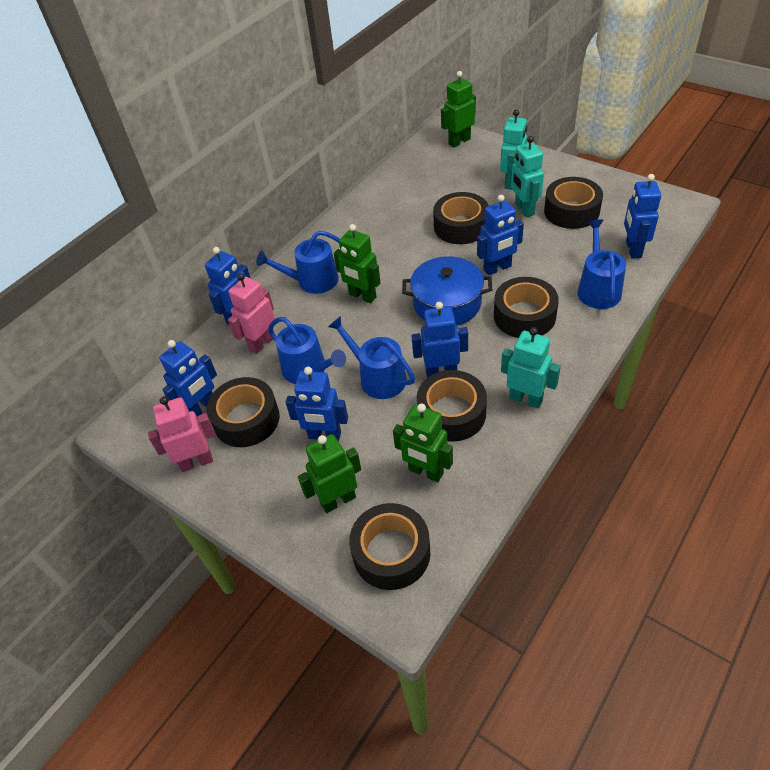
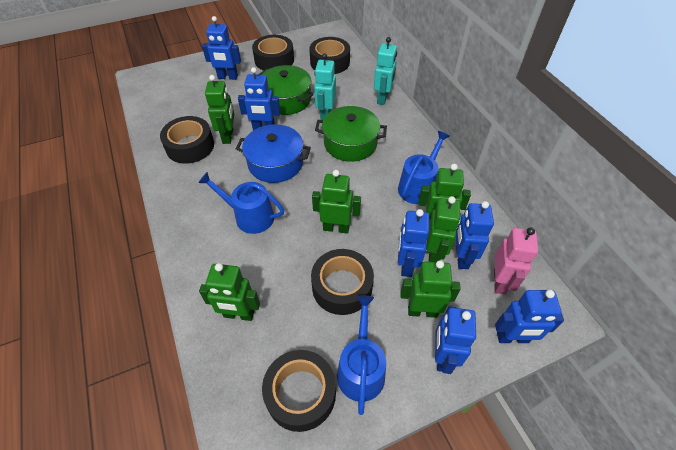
black tape: [207,377,280,447] [349,503,430,590] [417,370,487,442] [433,192,489,244] [494,277,559,338] [544,177,603,229] = 6 -> [160,116,214,164] [252,35,294,71] [262,350,336,432] [309,37,350,74] [311,249,374,315] = 5
blue watering can: [256,231,340,294] [268,317,346,384] [328,316,415,399] [578,219,626,309] = 4 -> [198,172,284,234] [337,295,386,415] [398,131,450,204] = 3
green pot: none = 0 -> [258,65,314,115] [315,106,387,162] = 2
green robot: [298,434,361,513] [334,224,381,303] [393,404,453,482] [441,71,476,148] = 4 -> [199,263,260,321] [205,75,235,144] [312,170,361,234] [400,260,461,318] [418,164,471,222] [426,196,461,262] = 6
pink robot: [148,396,216,472] [228,273,275,354] = 2 -> [494,227,538,295] = 1
turquoise robot: [500,110,527,190] [501,327,561,409] [511,136,544,218] = 3 -> [314,53,336,120] [374,37,397,105] = 2

